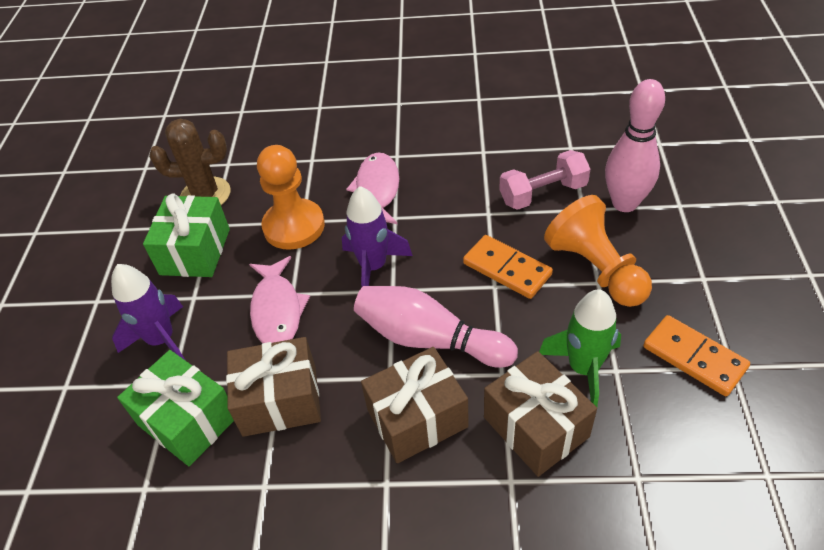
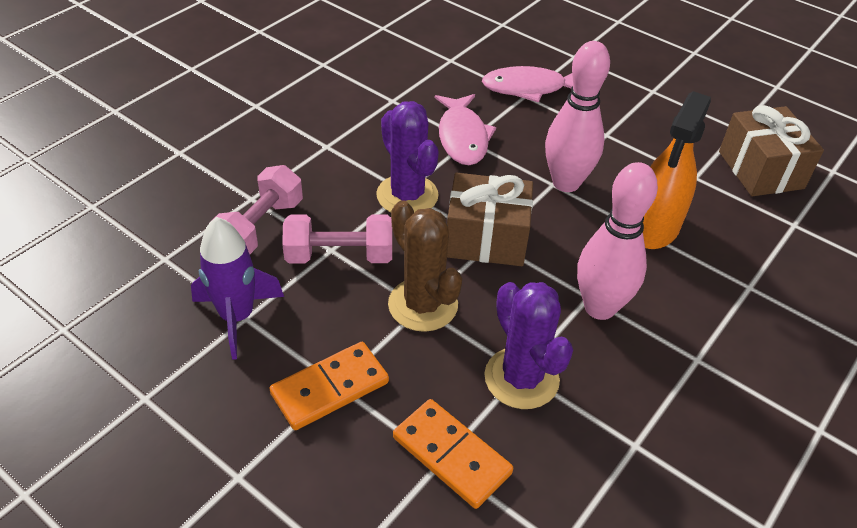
brown gift: [226,337,321,437] [361,347,469,463] [484,351,597,477] = 3 -> [447,173,533,266] [719,105,824,196] = 2
green gift: [117,350,234,466] [143,194,230,277] = 2 -> none = 0
green rocket: [539,289,621,407] = 1 -> none = 0
orange pawn: [257,145,325,250] [544,195,652,307] = 2 -> none = 0
orange spray bottle: none = 0 -> [643,91,711,249] = 1
pink dumbbell: [499,150,590,210] = 1 -> [215,165,303,254] [282,215,392,263] = 2
purple cactus: none = 0 -> [376,101,439,213] [484,282,573,409] = 2
purple rocket: [111,264,186,361] [342,186,413,287] = 2 -> [191,217,284,360] = 1

